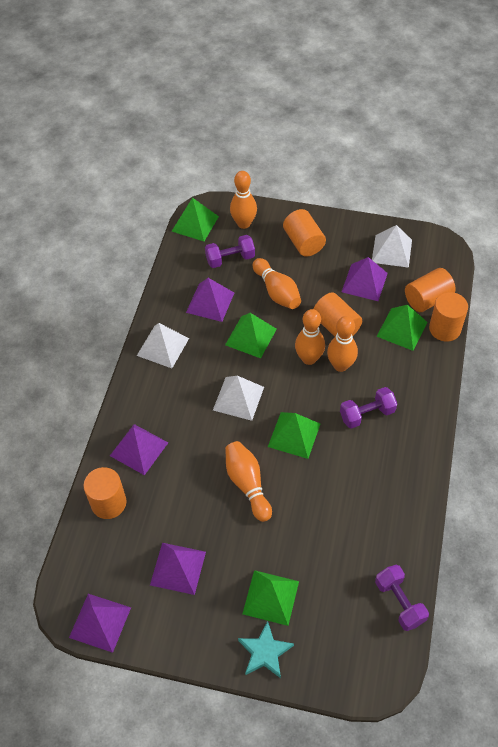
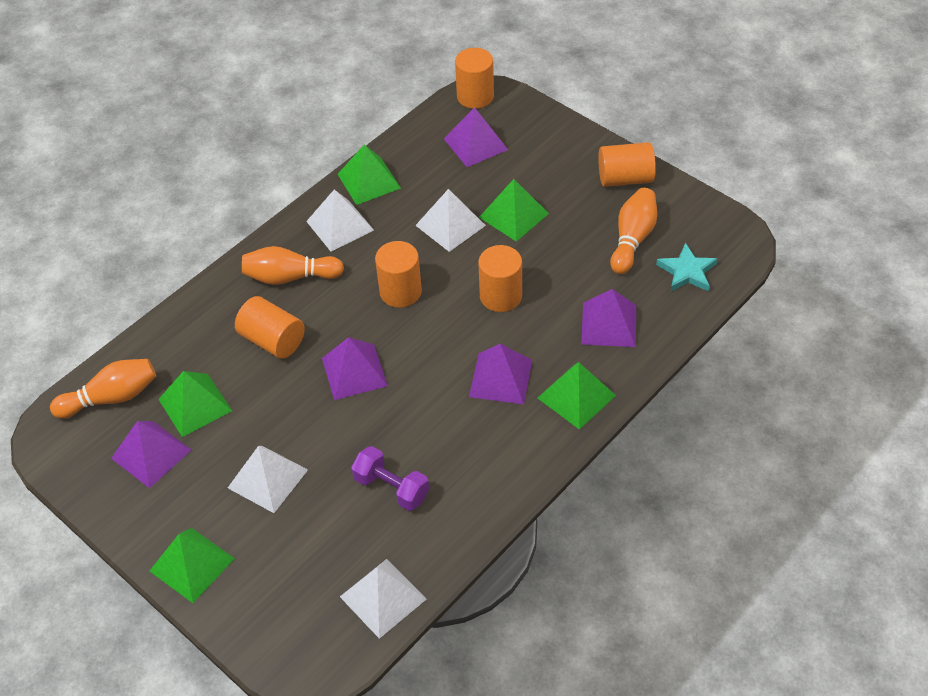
orange bowling pin: [225,441,272,522] [230,171,257,229] [253,258,301,309] [295,309,325,365] [327,316,358,372] = 5 -> [50,359,156,419] [242,246,344,285] [610,188,657,274] = 3
purple dumbbell: [205,235,255,268] [340,387,397,429] [375,565,429,631] = 3 -> [351,446,429,511] = 1
white pyramid: [137,323,189,368] [213,376,264,421] [372,225,412,268] = 3 -> [228,446,308,513] [306,190,374,252] [340,559,427,639] [415,189,486,252] = 4

